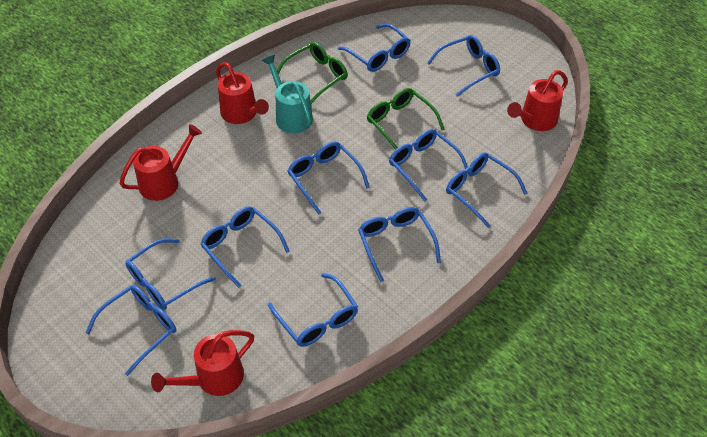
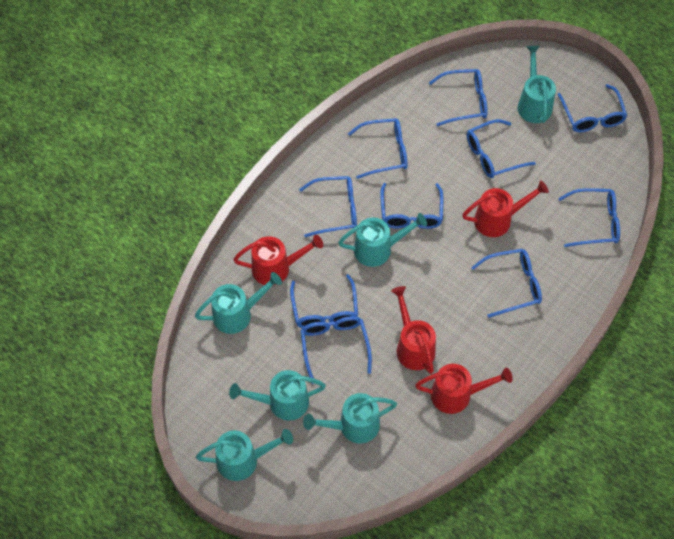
green glasses: [277,42,347,104] [367,88,445,150] = 2 -> none = 0
turquoise watering can: [262,55,313,133] = 1 -> [195,272,282,334] [196,429,293,481] [229,370,326,420] [303,393,397,443] [338,213,427,267] [518,46,556,123] = 6

